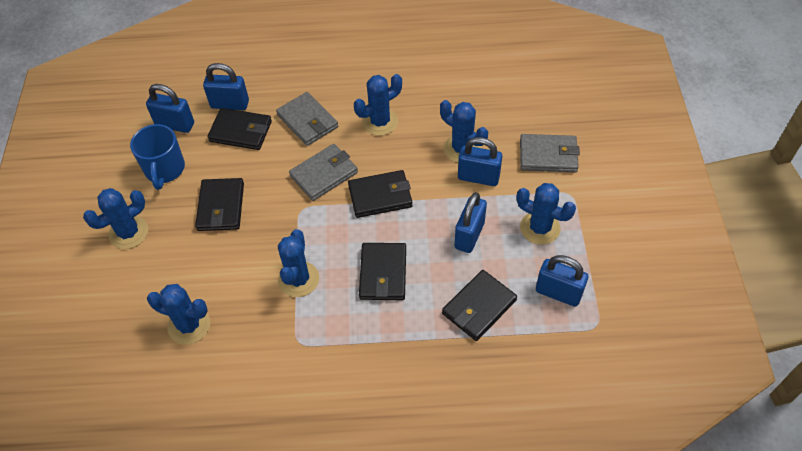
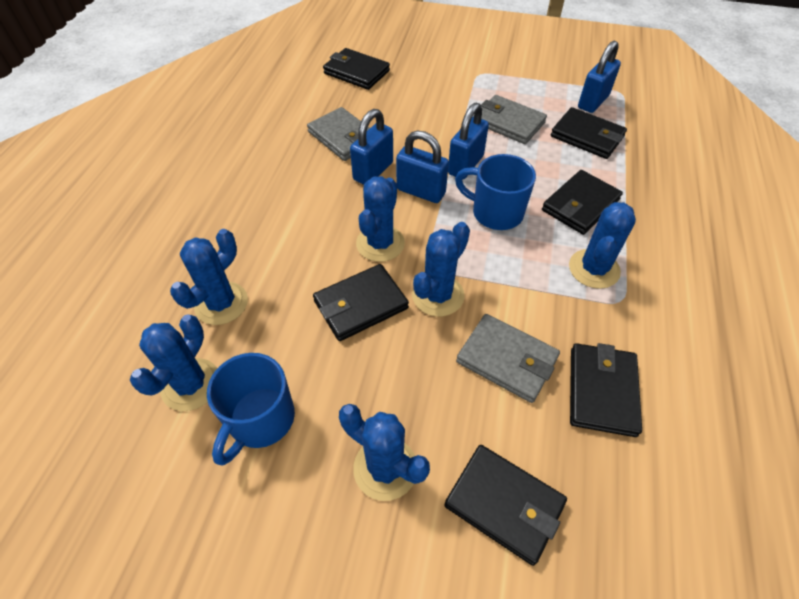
black wallet: [195,178,244,231] [207,108,272,150] [348,170,413,218] [359,243,406,300] [442,270,517,341] = 5 -> [313,264,409,341] [323,48,390,90] [444,445,567,566] [542,170,623,235] [551,107,627,159] [570,343,642,437] = 6
blue mug: [130,124,185,190] = 1 -> [207,353,295,465] [455,154,536,230] = 2
blue padlock: [146,84,194,133] [203,63,249,110] [454,192,487,253] [458,137,502,186] [536,255,588,307] = 5 -> [350,109,393,185] [396,131,449,203] [448,102,489,179] [578,40,621,113] = 4

